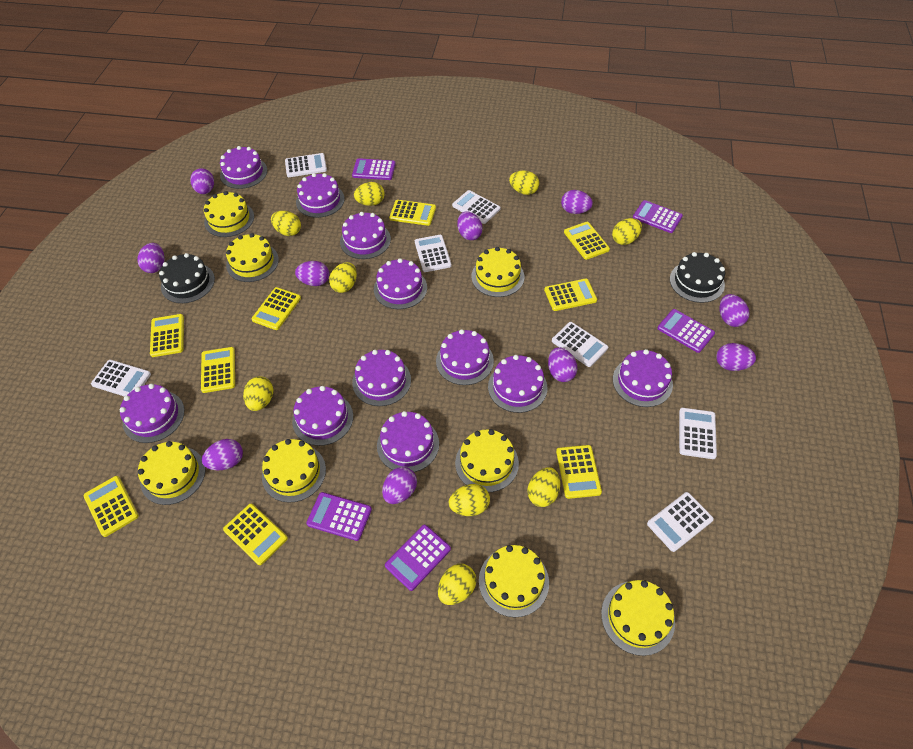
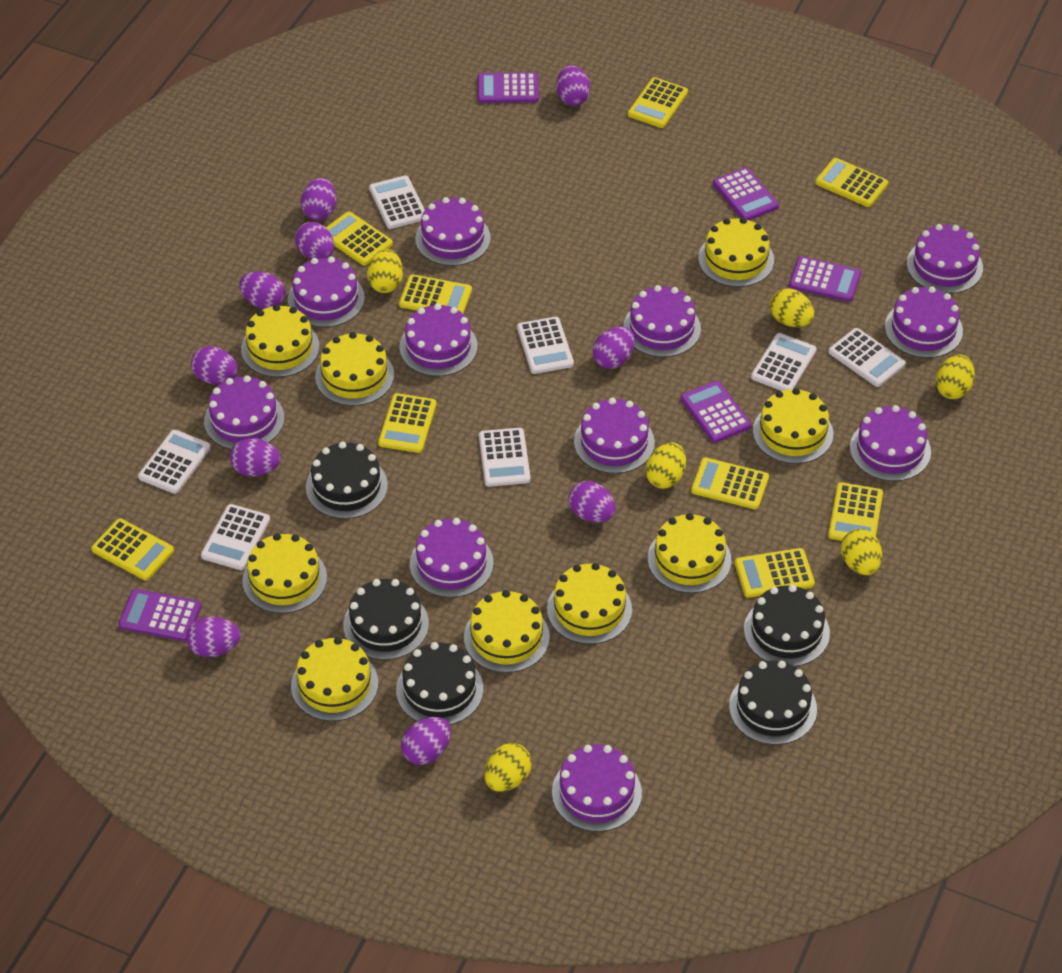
black cake: [159,253,215,303] [670,252,725,303] = 2 -> [306,441,388,519] [343,579,429,660] [396,642,483,725] [729,661,817,745] [744,585,830,666] = 5
yellow cake: [138,441,205,505] [204,191,254,237] [226,233,279,282] [262,439,326,503] [455,429,519,492] [471,247,524,297] [479,545,549,617] [601,580,675,656] = 8 -> [241,304,319,377] [242,533,327,613] [291,637,378,721] [315,332,394,406] [464,590,550,673] [547,563,632,644] [648,513,731,593] [698,218,774,287] [753,388,833,464] = 9
yellow egg: [243,376,273,411] [271,211,301,236] [329,262,357,293] [354,182,385,206] [438,564,477,605] [449,484,490,516] [509,170,539,195] [527,467,560,507] [612,218,642,245] = 9 -> [367,249,403,293] [484,743,532,792] [646,442,686,489] [770,288,814,327] [841,529,882,575] [936,354,975,399] = 6

